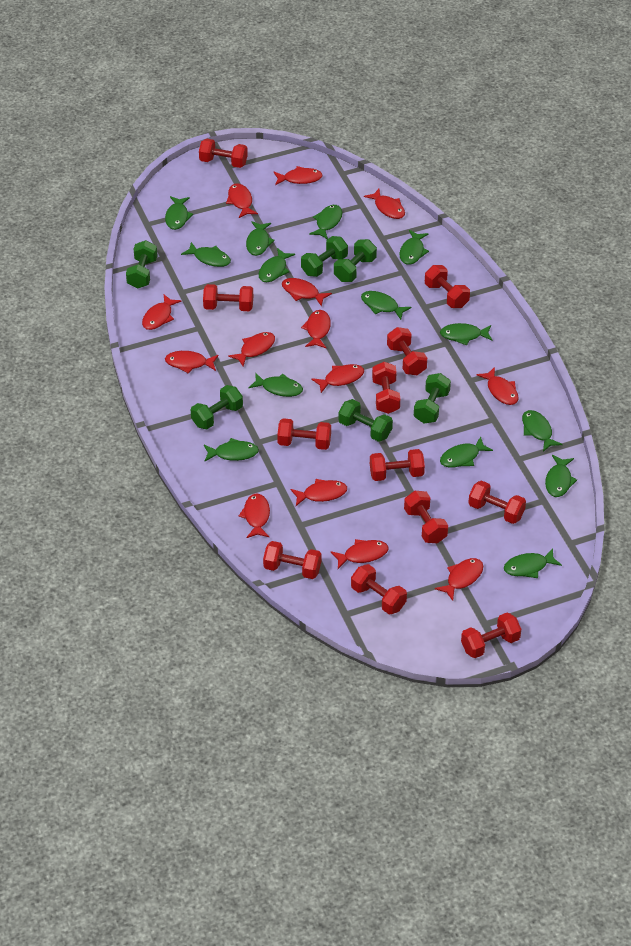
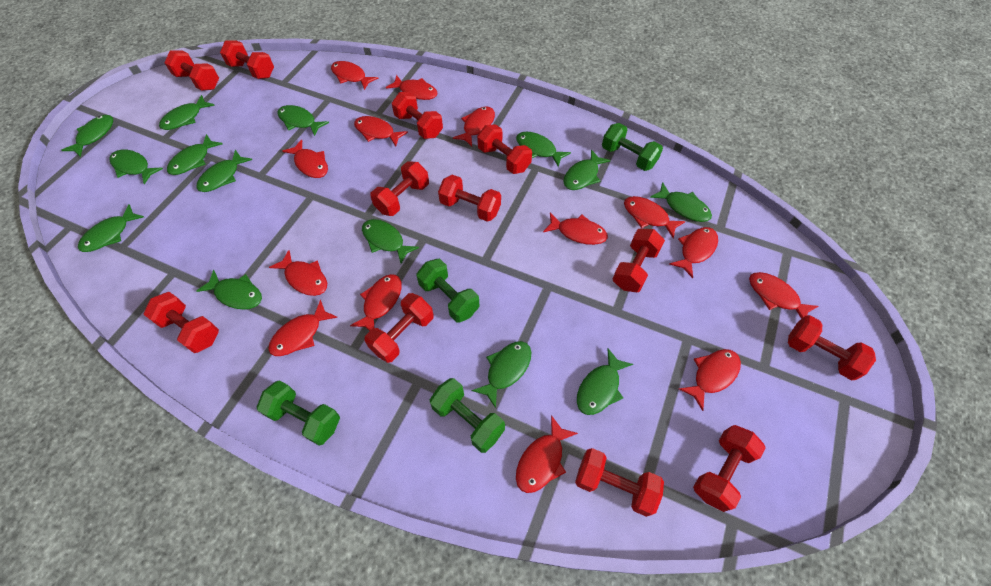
green dumbbell: [126,240,157,289] [191,385,243,429] [301,236,348,277] [334,239,377,282] [338,399,393,442] [414,373,451,424] = 6 -> [257,381,340,445] [417,259,480,323] [430,378,505,453] [602,123,663,171] = 4

